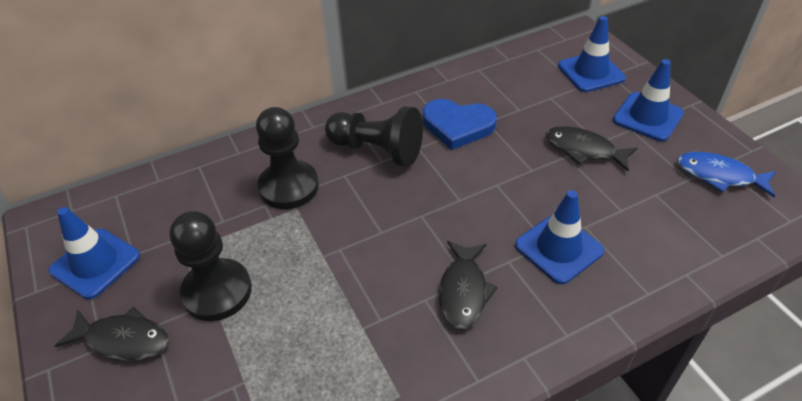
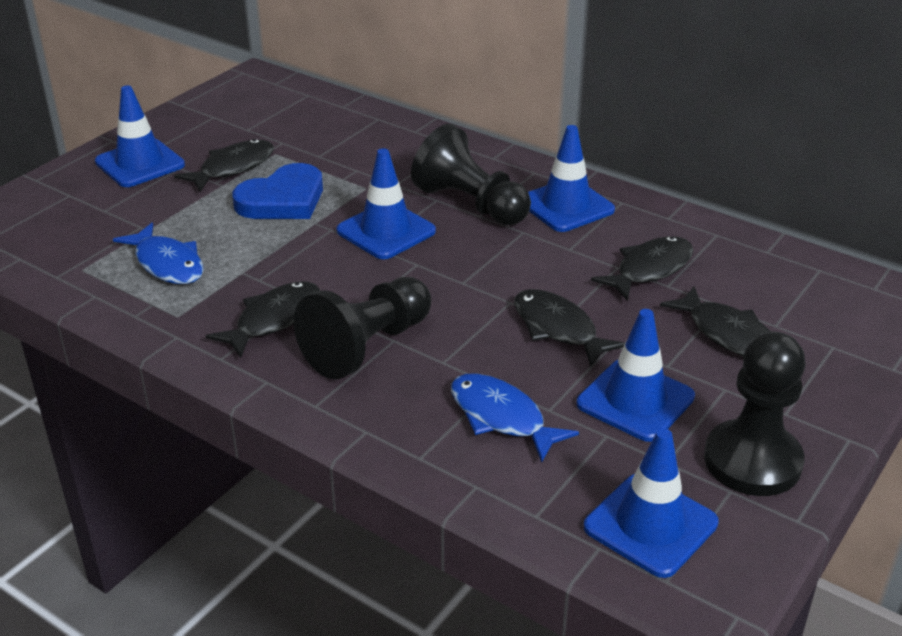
black fish: [55,307,169,361] [439,241,498,330] [546,126,637,171] = 3 -> [174,139,274,192] [206,281,320,358] [514,289,625,367] [591,236,693,301] [660,286,771,356] = 5
blue fish: [677,152,776,197] = 1 -> [113,223,204,284] [451,373,579,462] = 2
blue traffic cone: [49,207,140,299] [515,190,604,284] [558,16,626,92] [613,59,684,141] = 4 -> [95,85,185,187] [336,148,436,259] [528,125,615,232] [577,309,695,442] [584,429,719,578] = 5

